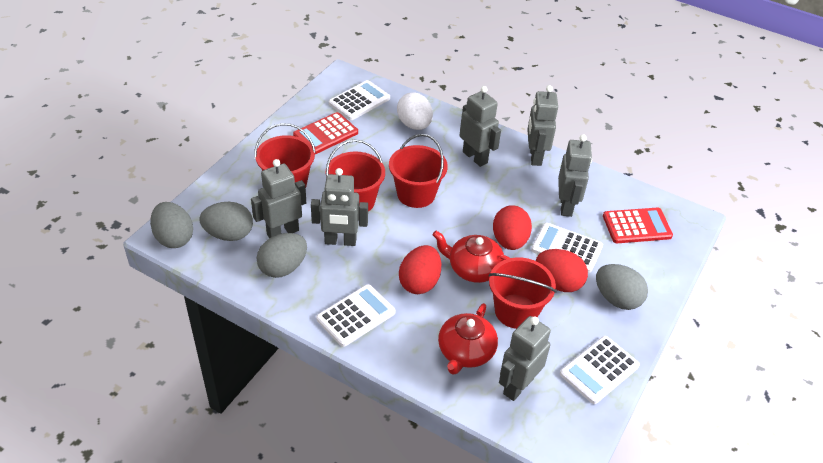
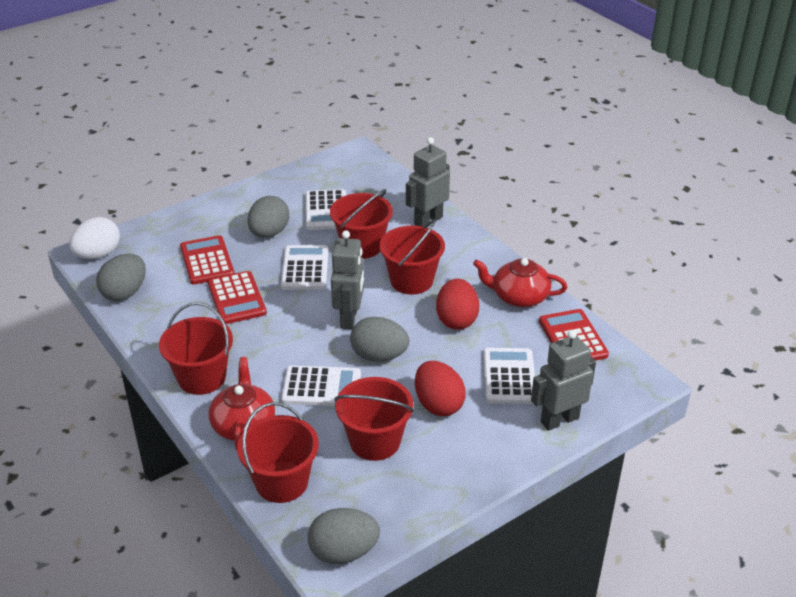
grey robot: [251,159,306,238] [311,168,368,246] [459,86,501,167] [499,316,551,401] [527,85,558,166] [558,134,592,217] = 6 -> [331,230,364,329] [406,137,450,227] [531,330,596,431] = 3
red bucket: [254,123,316,187] [326,140,385,212] [389,134,448,208] [489,257,556,329] = 4 -> [159,302,233,395] [237,402,319,503] [330,189,393,259] [334,377,414,461] [379,219,445,295] = 5
red calculator: [293,112,358,154] [603,208,673,243] = 2 -> [180,235,235,285] [208,271,267,324] [539,309,609,361] = 3
red egg: [399,245,441,294] [493,205,532,250] [536,249,588,292] = 3 -> [415,361,466,416] [436,278,479,330] = 2

